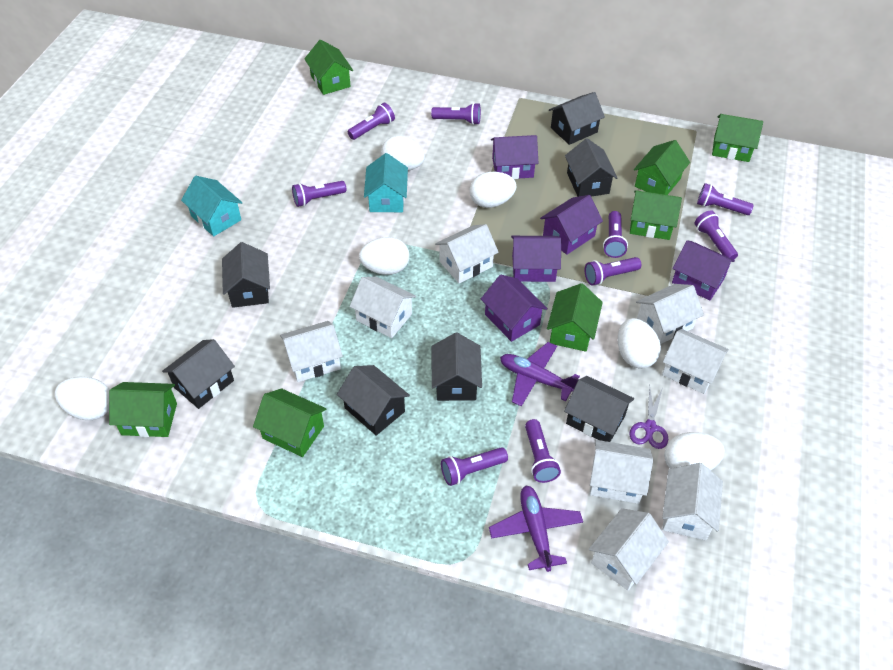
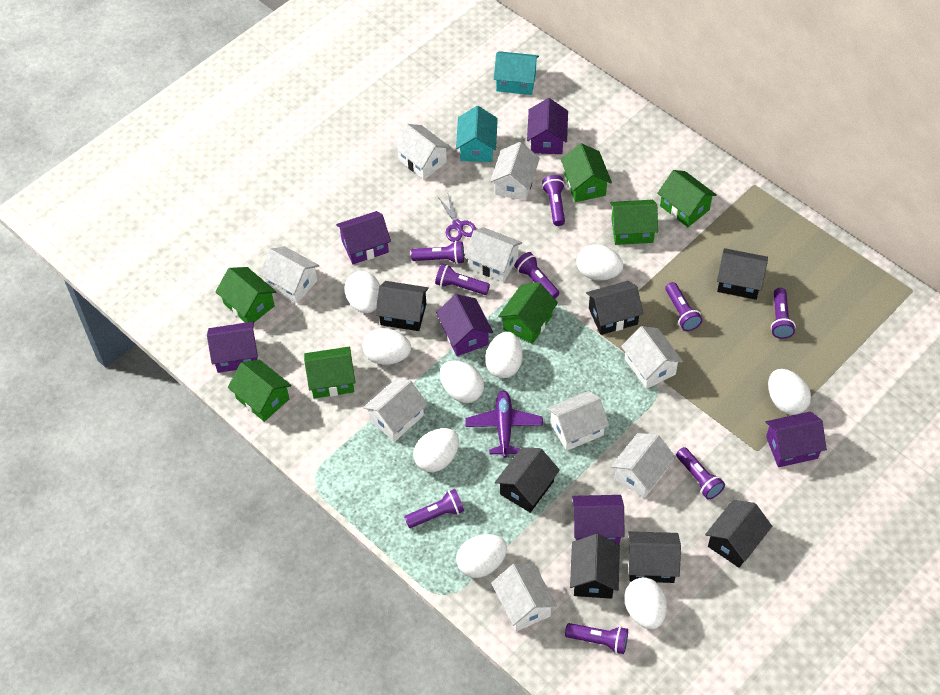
purple house: [481,275,548,342] [491,135,538,179] [511,236,561,282] [540,195,603,255] [672,240,735,300] = 5 -> [207,322,258,373] [336,211,391,264] [436,294,493,356] [527,98,568,154] [572,495,624,544] [766,412,827,467] = 6
purple plane: [489,486,583,572] [500,342,580,406] = 2 -> [465,390,543,458] = 1
white egg: [55,377,110,420] [359,237,409,275] [381,136,425,171] [470,172,516,208] [618,318,661,369] [664,432,725,470] = 6 -> [345,271,380,313] [363,328,411,365] [413,428,459,472] [440,361,484,403] [456,534,507,578] [485,332,523,378] [576,244,623,280] [624,577,667,629] [768,369,811,415] = 9
white house: [280,321,343,382] [350,277,416,338] [435,224,499,284] [589,508,669,591] [590,440,653,504] [636,284,704,344] [662,329,729,394] [662,463,723,540] = 8 -> [259,246,319,303] [363,378,428,442] [393,124,450,180] [465,227,522,282] [490,142,540,201] [491,564,557,632] [547,391,609,451] [611,433,676,498] [621,326,683,389] = 9

